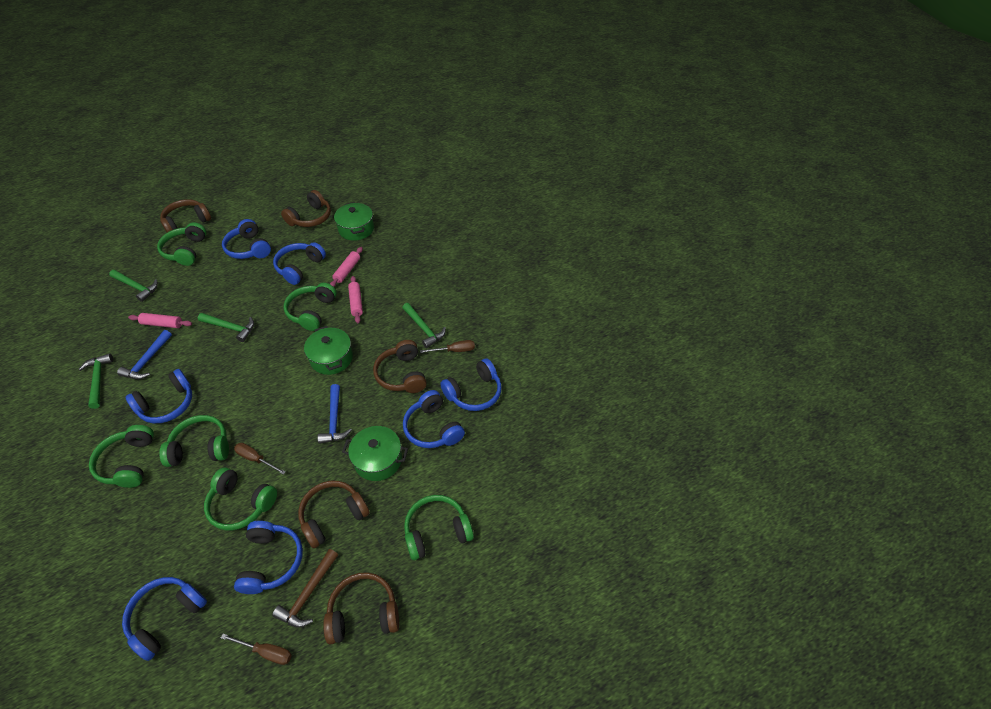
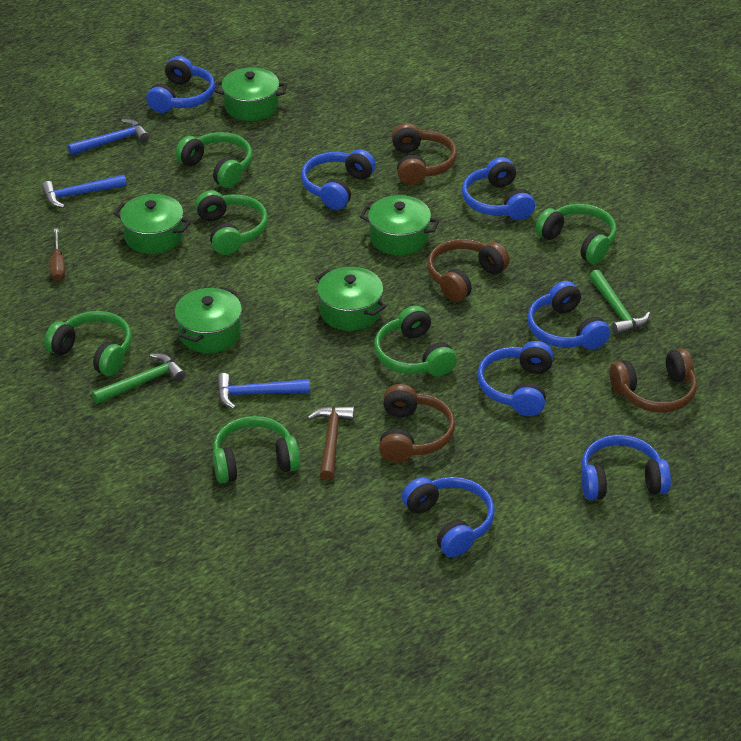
blue hammer: [117,330,172,379] [318,384,352,444] = 2 -> [42,174,127,208] [68,119,150,155] [217,373,310,409] = 3
brown headphones: [160,199,211,233] [281,190,331,227] [298,481,370,548] [323,572,399,645] [373,340,427,393] = 5 -> [379,384,455,463] [392,123,457,185] [427,239,510,302] [609,348,697,413] = 4
brown screwdriver: [221,634,292,665] [234,443,286,475] [420,340,475,353] = 3 -> [50,228,65,281] = 1
green hammer: [79,353,113,409] [109,270,158,302] [198,313,254,342] [402,303,446,348] = 4 -> [92,353,186,404] [589,270,650,335] = 2
green pot: [304,326,353,375] [334,202,374,241] [342,426,408,481] = 3 -> [113,194,191,254] [175,287,242,353] [214,67,287,121] [315,267,386,331] [360,195,439,256] = 5
pink rolling pin: [128,313,192,328] [330,247,363,287] [348,276,363,323] = 3 -> none = 0

